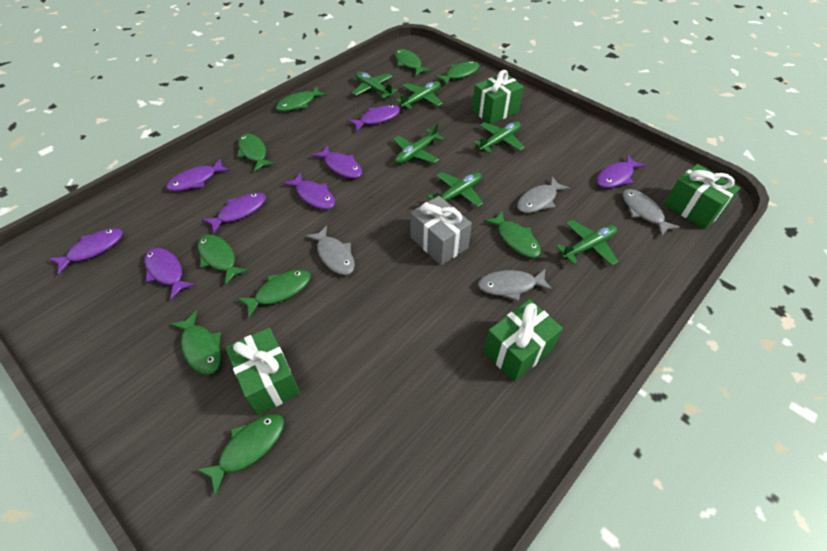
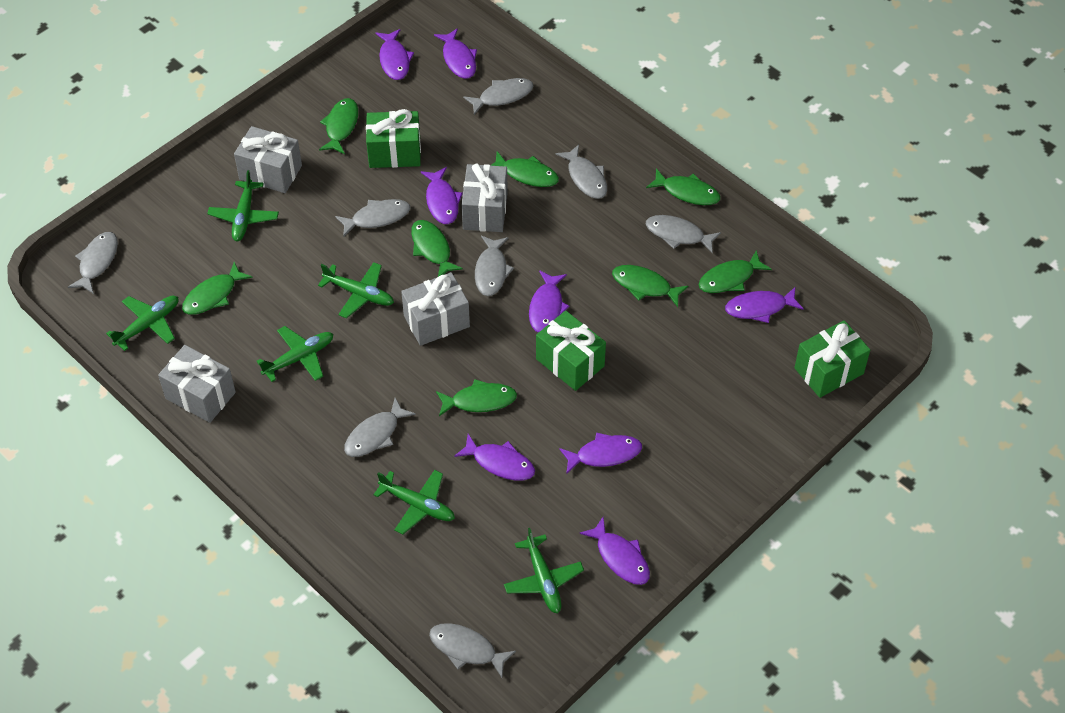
green fish: [170,310,221,375] [197,414,284,496] [198,235,249,285] [237,134,275,172] [237,270,311,318] [276,86,327,111] [395,49,431,76] [435,61,479,86] [484,211,541,258] = 9 -> [182,262,253,315] [319,98,358,154] [411,220,463,277] [436,379,517,416] [490,151,559,187] [612,265,688,307] [646,168,720,205] [698,250,772,293] = 8
green gift: [225,327,300,415] [472,70,524,124] [484,299,563,382] [664,164,740,229] = 4 -> [366,109,421,168] [536,310,606,391] [794,320,870,398] = 3
grey fish: [305,225,355,275] [478,270,553,301] [517,176,570,213] [623,189,680,237] = 4 -> [68,232,118,294] [335,199,410,237] [344,398,416,457] [429,623,516,678] [463,78,533,115] [475,236,514,296] [556,144,607,199] [646,215,721,254] = 8
grey gift: [410,196,472,266] = 1 -> [158,345,236,423] [234,126,302,193] [401,272,470,346] [462,164,508,232] = 4

